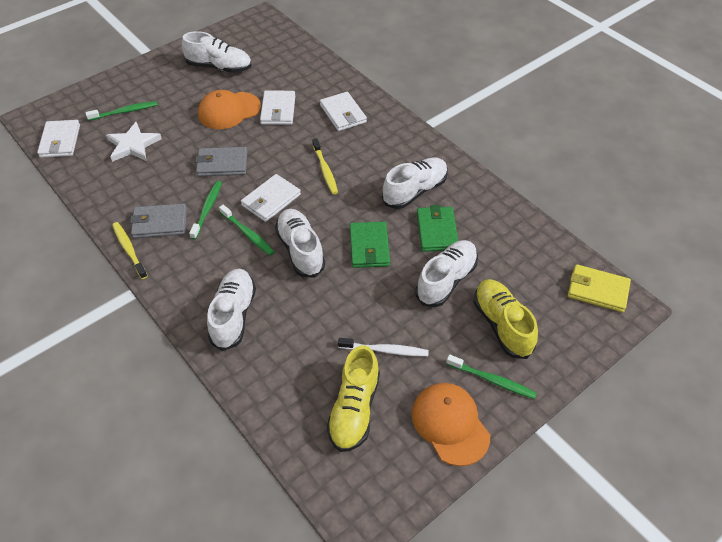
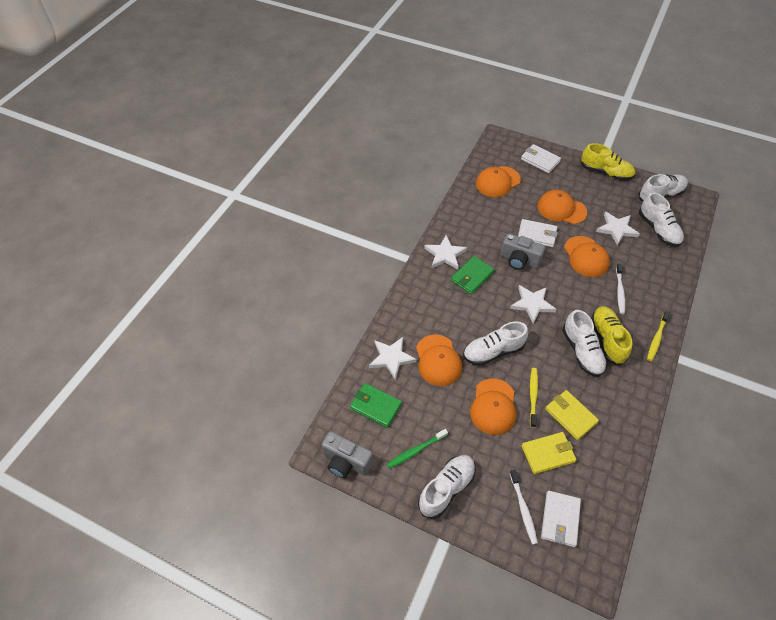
green toothbrush: [85,101,158,121] [189,181,222,240] [219,205,275,256] [446,354,537,399] = 4 -> [387,429,448,469] = 1
grey camera: none = 0 -> [322,431,373,478] [500,233,545,270] = 2
grey wallet: [130,203,187,238] [195,147,247,176] = 2 -> none = 0
orange cap: [198,90,261,129] [412,383,490,466] = 2 -> [416,335,462,386] [470,378,516,435] [476,166,521,197] [537,190,587,224] [564,236,610,277] = 5
white star: [106,122,162,162] = 1 -> [369,337,417,380] [424,235,467,269] [510,285,557,323] [596,212,640,246] = 4
white toothbrush: [338,338,429,356] = 1 -> [510,470,538,545] [616,263,625,314] = 2
white wallet: [37,120,80,158] [241,174,301,222] [260,91,295,125] [320,92,367,131] = 4 -> [518,219,558,247] [521,144,561,173] [541,491,581,547] = 3
yellow wallet: [568,264,631,312] = 1 -> [521,432,577,474] [545,390,599,440] = 2

